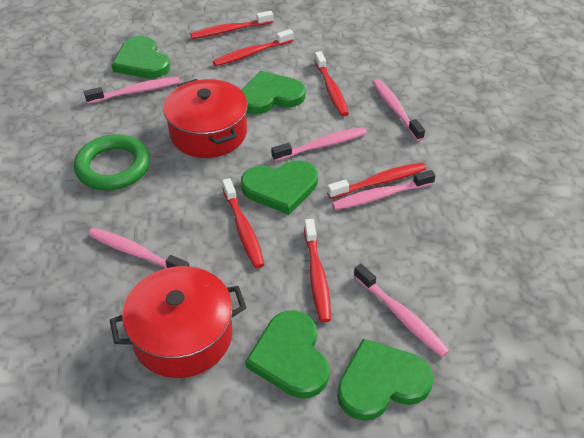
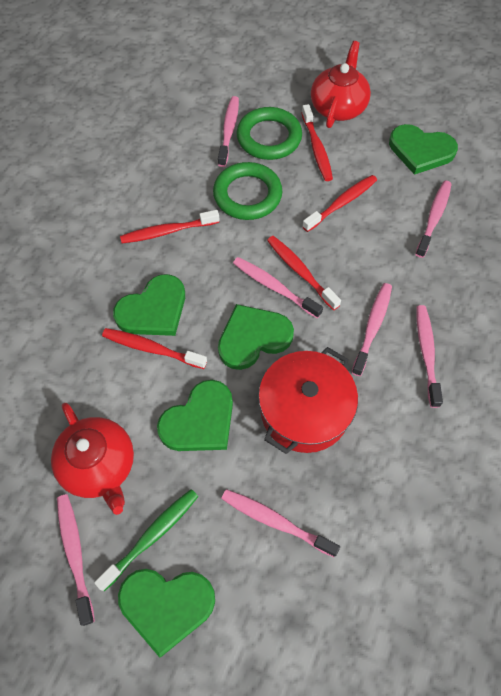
green ring: [74,134,150,190] = 1 -> [213,162,282,220] [237,107,302,160] = 2
green toothbrush: none = 0 -> [94,489,198,591] = 1
pink toothbrush: [84,77,180,104] [88,228,190,268] [271,127,367,161] [332,170,436,210] [354,264,450,357] [372,79,425,141] = 6 -> [57,494,95,626] [218,96,239,167] [221,489,340,557] [233,257,323,318] [352,283,392,376] [415,181,452,258] [417,305,443,408] = 7
red pot: [110,266,246,378] [163,79,248,158] = 2 -> [258,347,358,454] = 1
red teapot: none = 0 -> [51,403,134,515] [311,41,371,128] = 2
red toothbrush: [190,11,273,39] [213,29,294,66] [222,178,265,268] [304,219,331,322] [314,51,349,116] [327,163,426,199] = 6 -> [102,328,207,369] [120,210,220,244] [267,236,341,310] [302,104,333,181] [302,175,377,232] = 5

